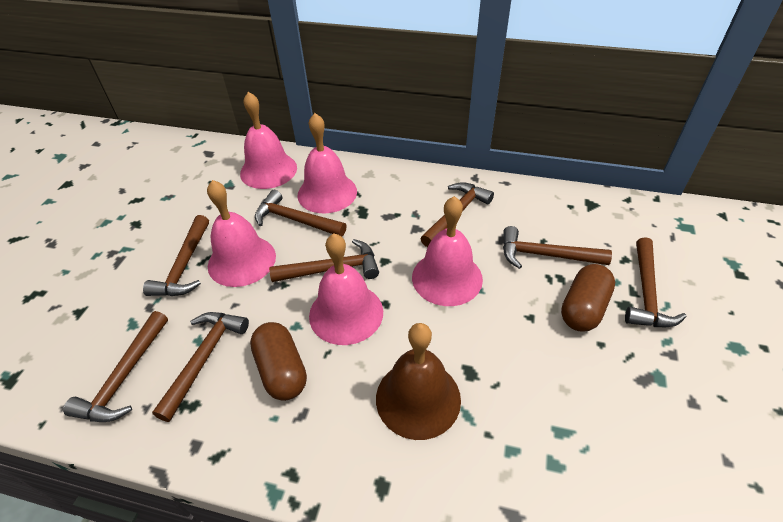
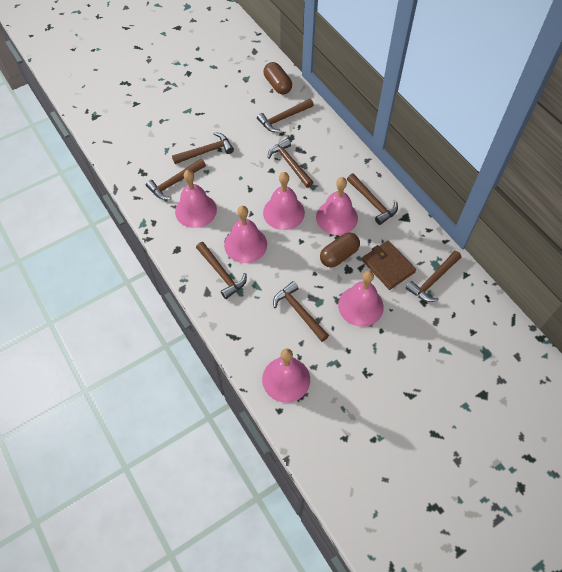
brown bell: [376,323,461,440] = 1 -> none = 0
brown wallet: none = 0 -> [362,240,416,290] = 1
pink bell: [207,180,276,287] [240,92,297,189] [298,113,357,214] [309,233,383,345] [412,196,483,306] = 5 -> [175,170,217,228] [224,206,267,263] [262,348,310,403] [263,172,305,230] [316,177,358,235] [338,270,384,327] = 6

